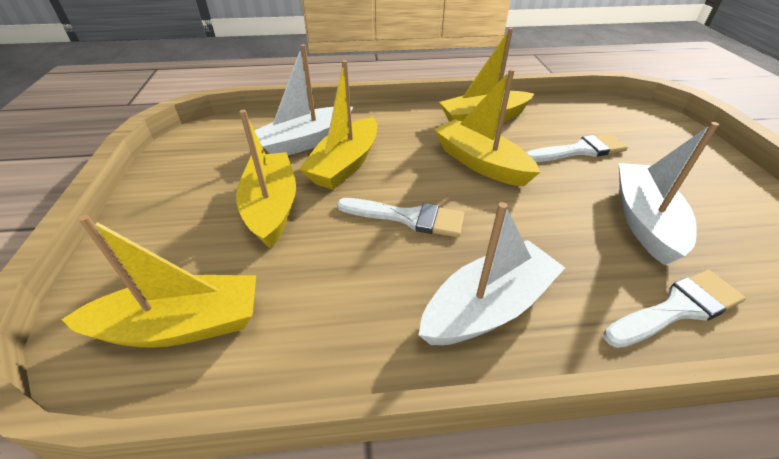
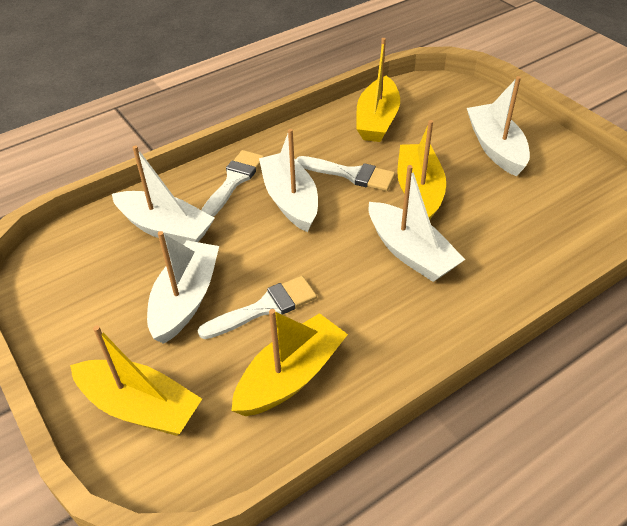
white boat: [254,44,353,155] [419,202,565,345] [619,122,719,265] = 3 -> [112,146,215,245] [147,231,219,344] [259,129,318,232] [368,165,465,282] [467,76,530,176] = 5
yellow boat: [61,215,256,348] [236,110,296,248] [299,60,377,190] [434,69,540,187] [439,28,534,122] = 5 -> [70,325,202,436] [231,309,348,416] [356,38,400,142] [397,120,446,220] = 4

